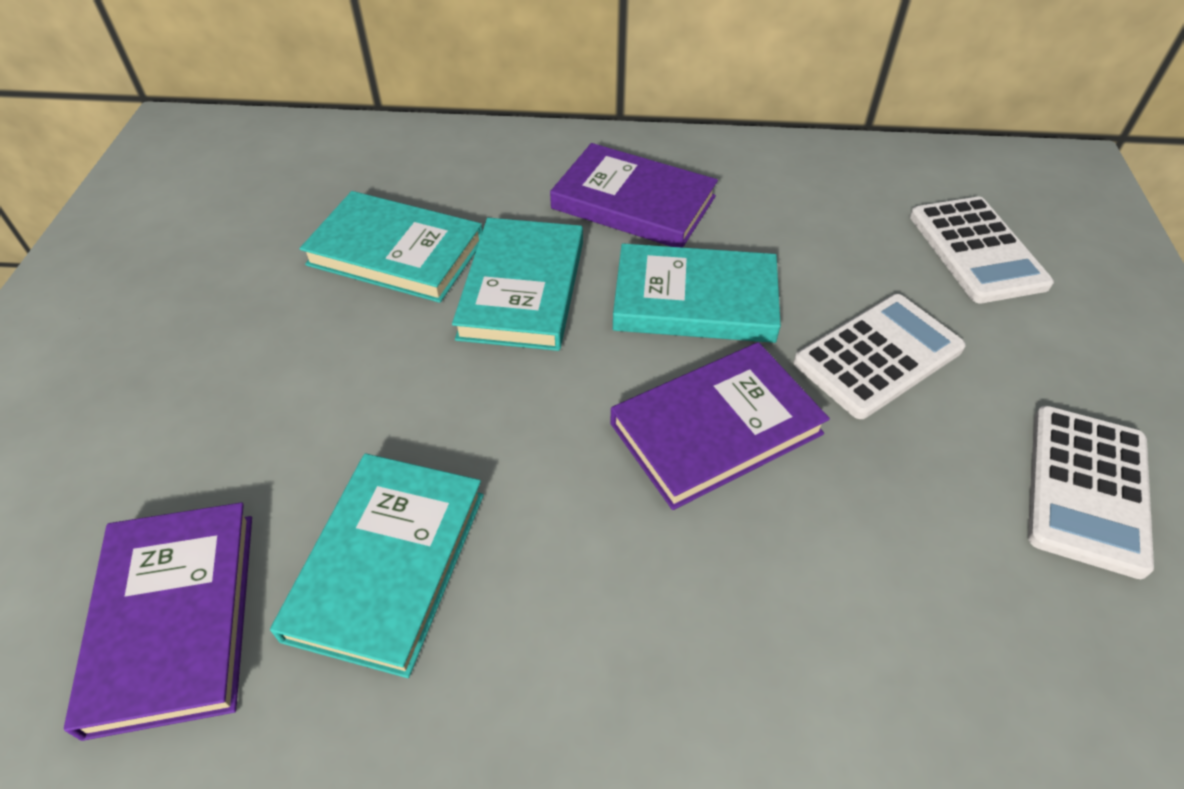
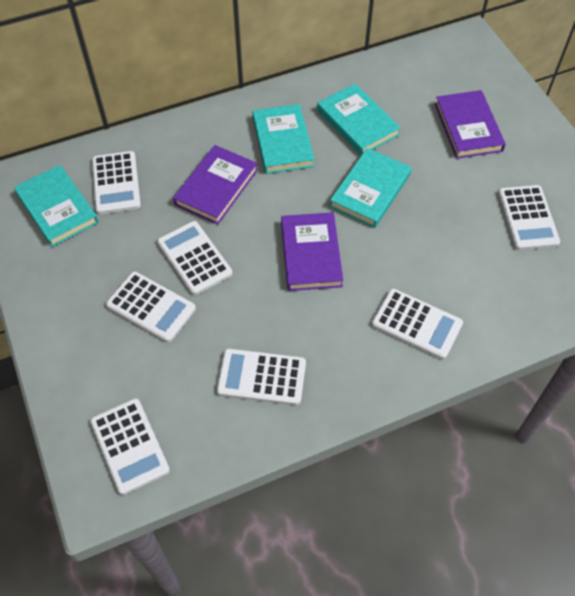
white calculator: [793,294,966,419] [910,197,1054,303] [1028,406,1154,579] = 3 -> [90,398,170,495] [92,151,141,214] [106,271,196,342] [157,221,232,295] [217,349,306,405] [372,289,463,359] [498,185,560,250] = 7

